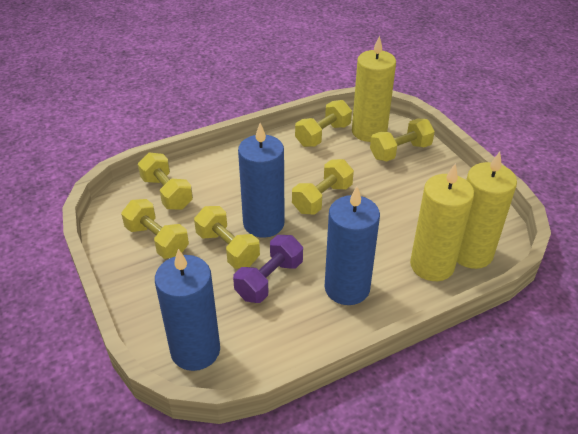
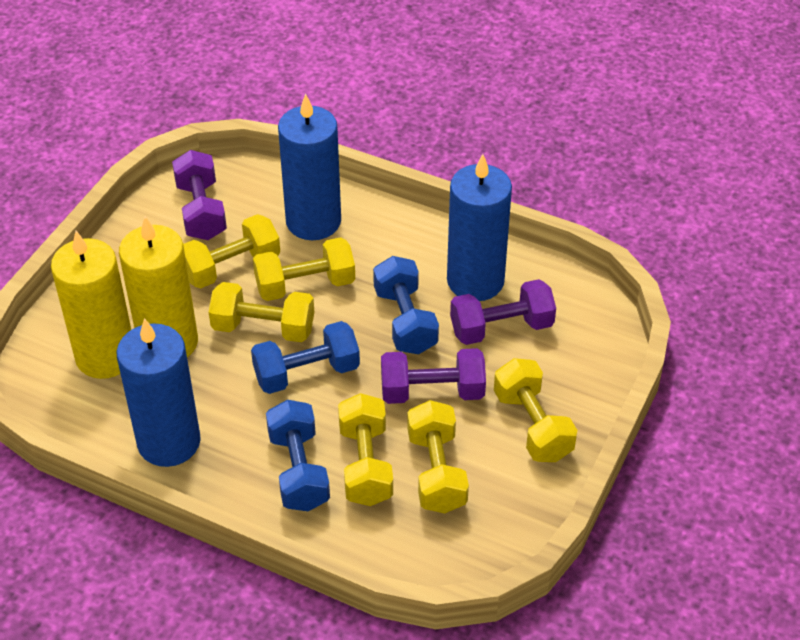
blue dumbbell: none = 0 -> [251,321,360,394] [266,400,330,511] [373,256,439,354] = 3
purple dumbbell: [233,235,303,303] = 1 -> [172,150,227,240] [381,348,486,404] [450,279,556,345] = 3
yellow candle: [352,35,396,142] [410,163,474,281] [457,152,517,269] = 3 -> [51,231,131,379] [119,216,198,357] = 2

